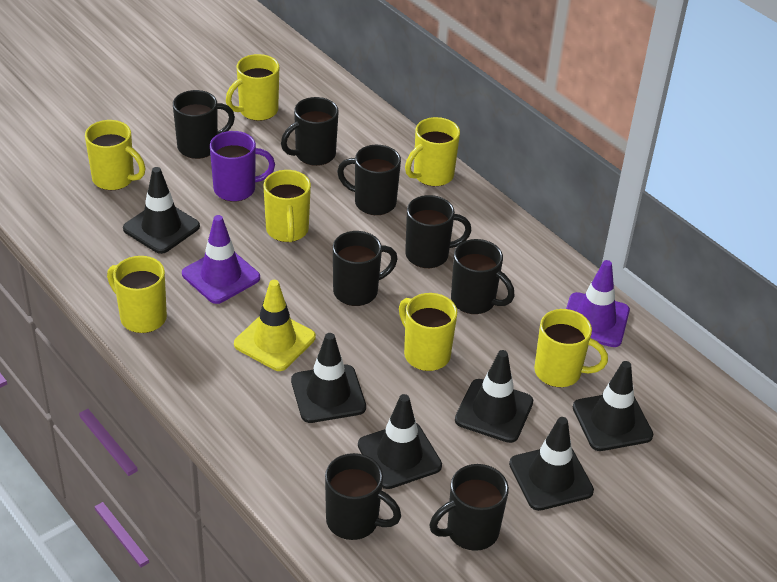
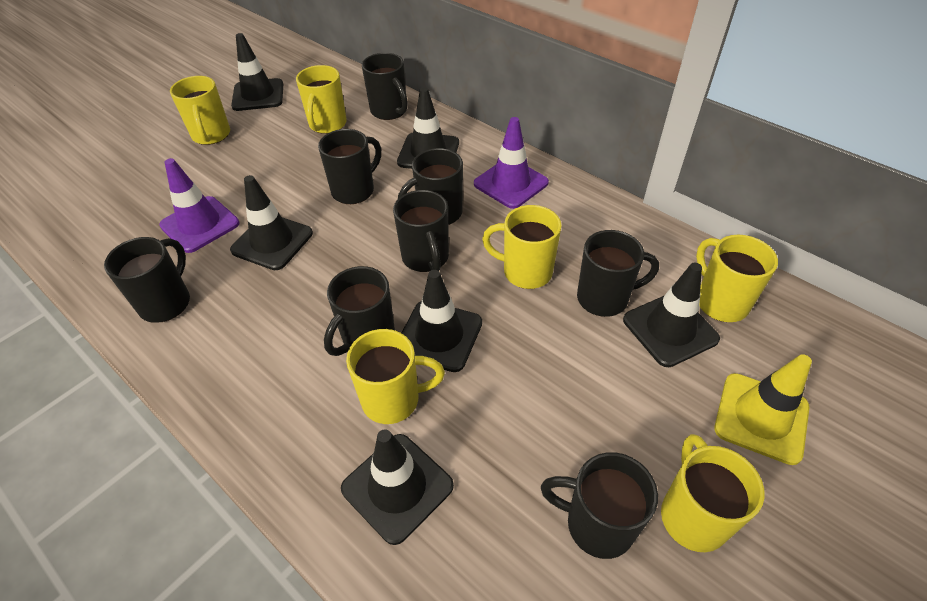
purple mug: [210,131,275,202] = 1 -> none = 0
yellow mug: [85,120,145,190] [107,256,167,333] [226,54,279,121] [264,170,311,242] [399,293,457,371] [405,117,460,186] [534,309,608,387] = 7 -> [170,76,230,145] [296,65,347,134] [346,329,445,424] [482,205,562,289] [661,434,765,552] [696,235,778,322] = 6

